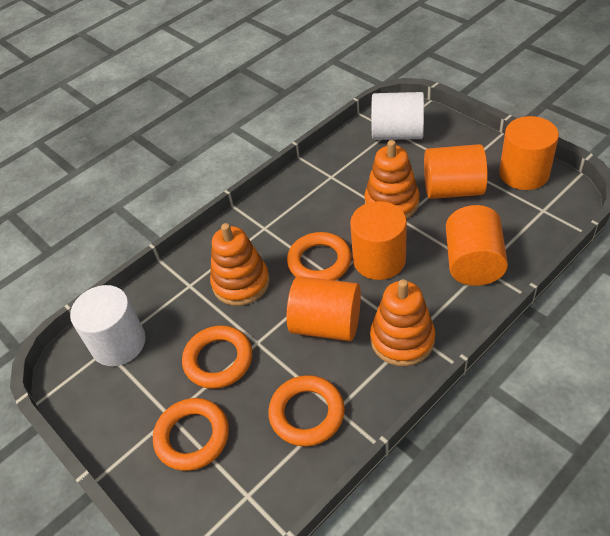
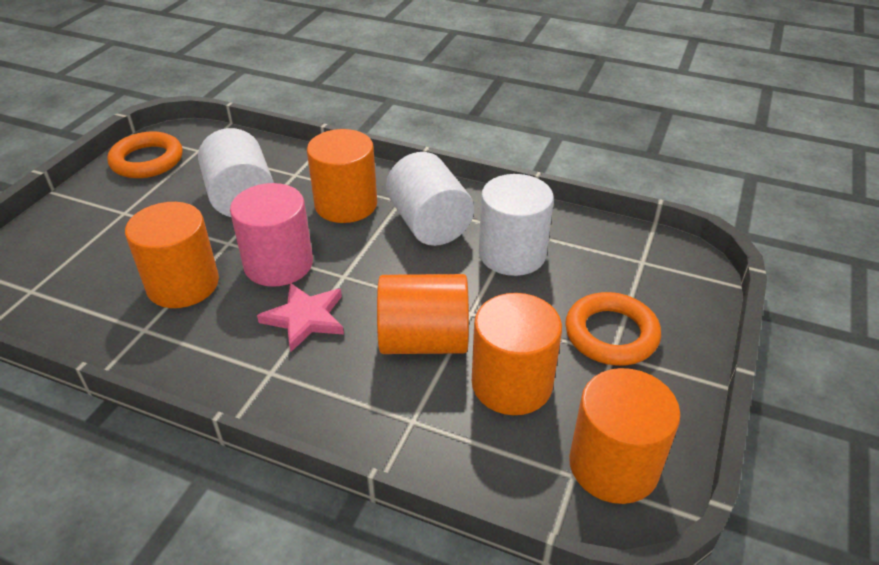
orange ring: [153,398,229,471] [182,325,252,389] [268,375,345,447] [287,232,352,280] = 4 -> [107,132,183,178] [565,292,661,366] = 2
orange stacking toy: [210,223,270,306] [365,140,420,219] [370,279,435,366] = 3 -> none = 0
pink cylinder: none = 0 -> [230,183,313,287] = 1
pink star: none = 0 -> [257,283,344,352] = 1
white cylinder: [70,285,146,366] [371,92,424,140] = 2 -> [198,128,274,217] [386,152,474,246] [479,174,554,276] = 3

